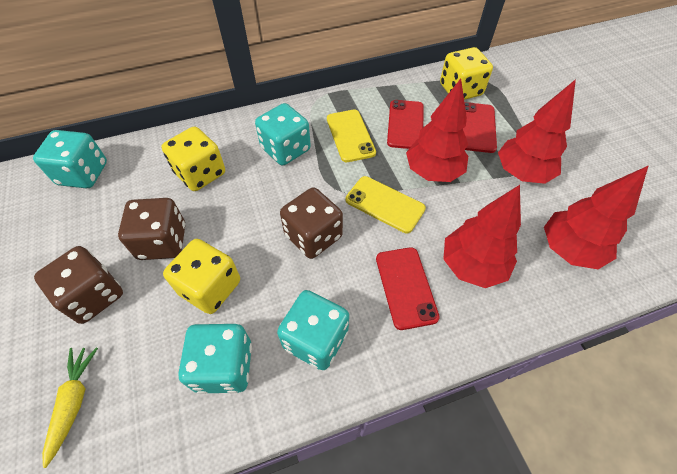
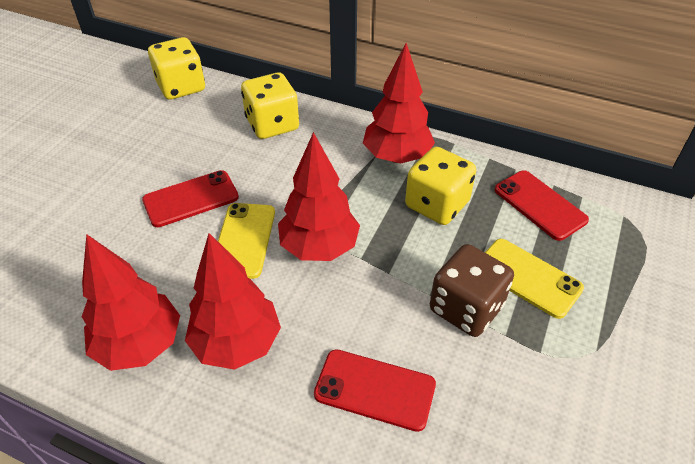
brown dice: [34,246,123,324] [118,198,185,260] [280,187,343,259] = 3 -> [430,244,514,337] = 1
turquoise dice: [33,130,107,188] [178,324,252,394] [255,103,311,166] [277,290,349,370] = 4 -> none = 0
yellow carrot: [42,347,98,468] = 1 -> none = 0

